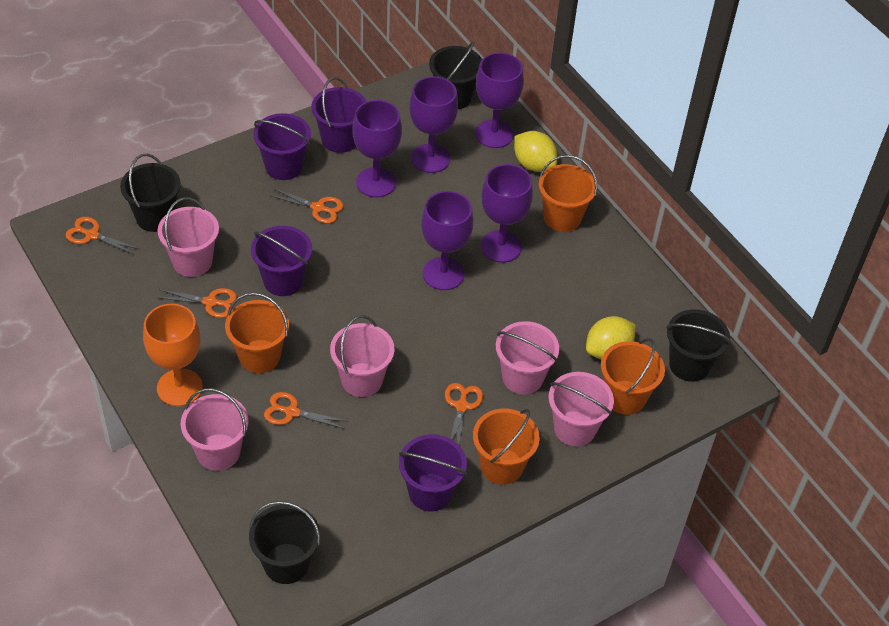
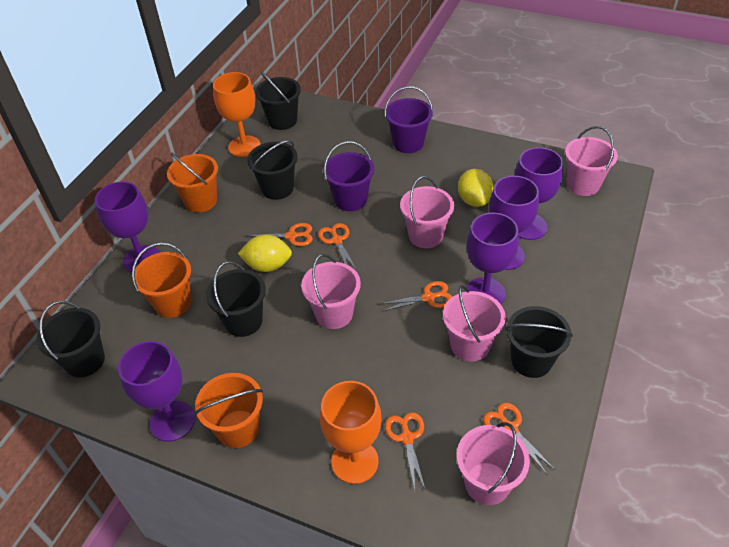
black bucket: [120,154,181,232] [249,501,320,584] [429,41,482,109] [666,309,731,382] = 4 -> [36,301,105,377] [206,261,266,337] [247,140,298,200] [255,72,301,130] [505,306,573,378] = 5
orange bucket: [225,292,289,373] [473,409,540,485] [539,155,598,232] [601,338,665,415] = 4 -> [132,243,191,318] [167,152,218,213] [195,373,263,448] = 3
orange goblet: [143,304,203,406] = 1 -> [213,72,261,157] [320,381,382,484] = 2
purple bucket: [251,226,312,296] [253,113,311,180] [311,77,367,153] [399,434,467,512] = 4 -> [323,141,374,211] [385,86,433,153] = 2

